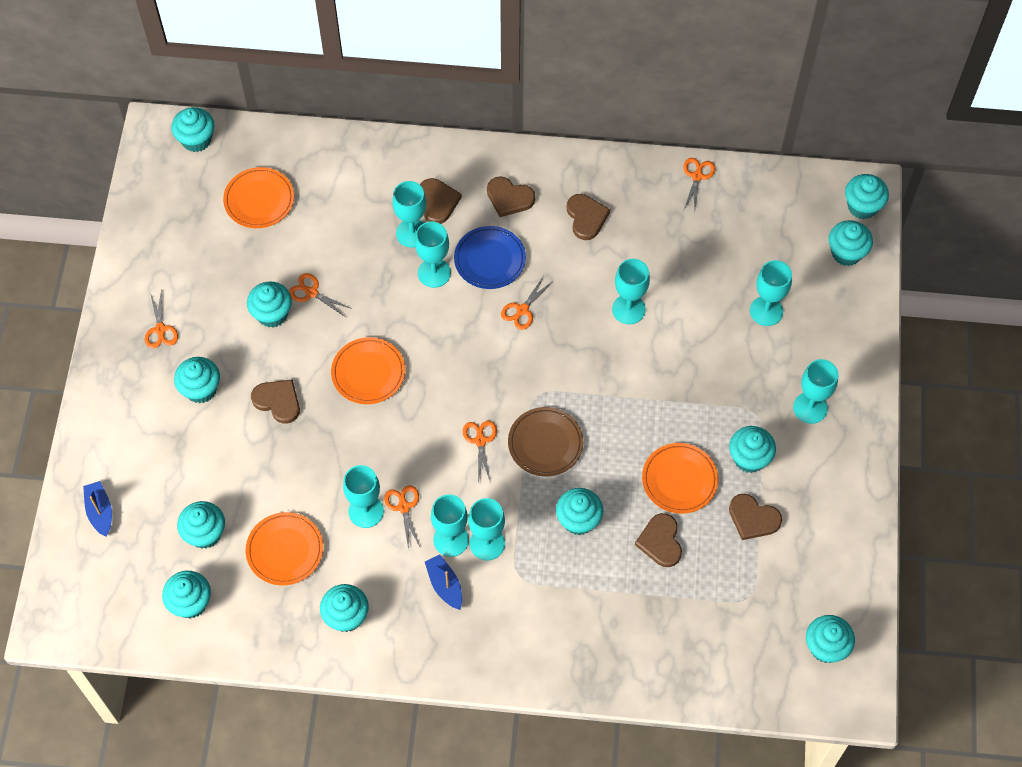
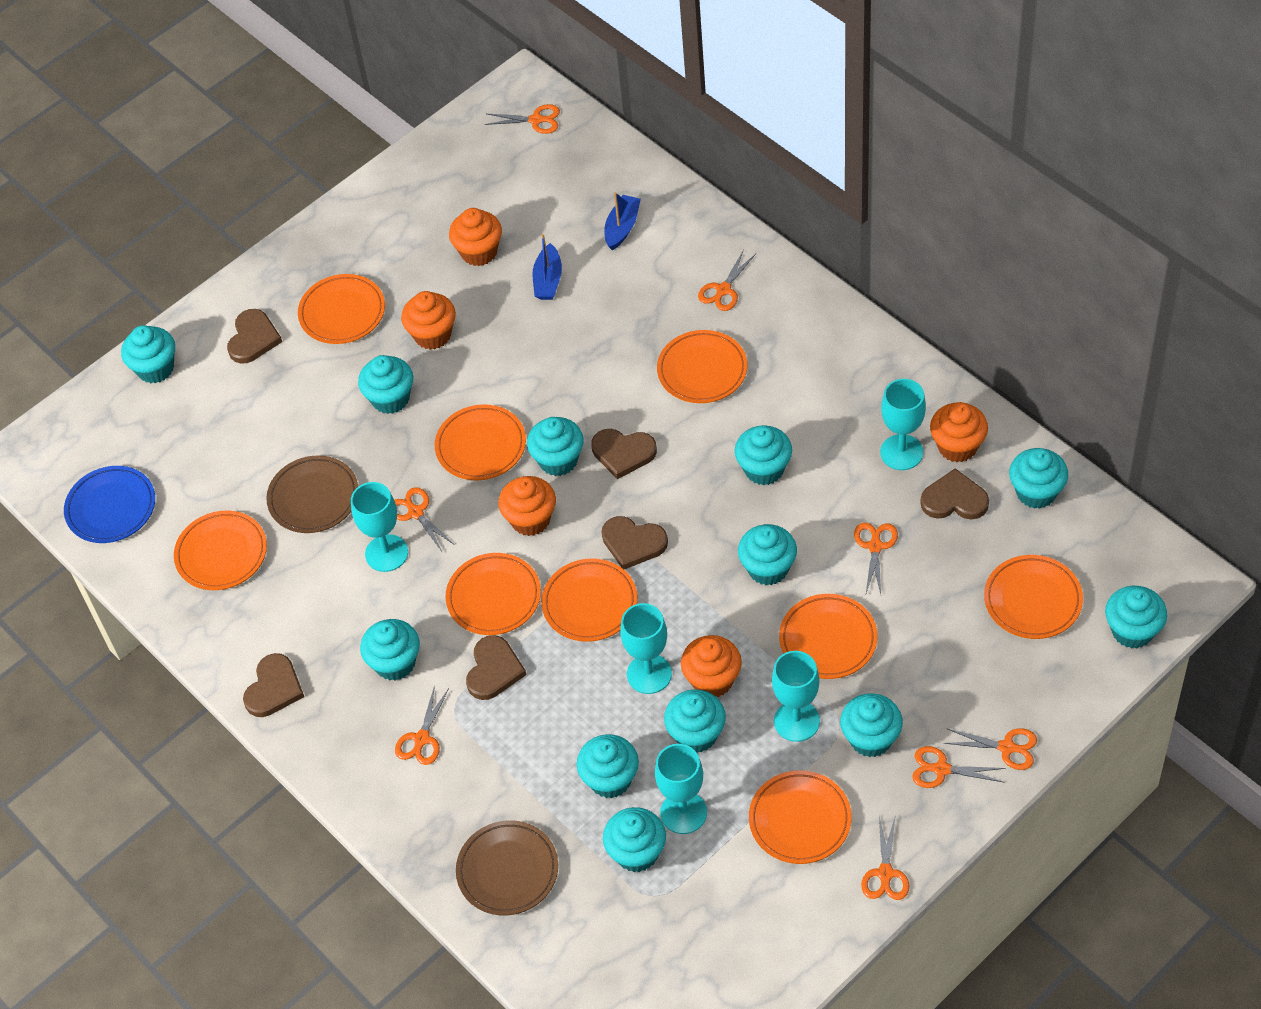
brown plate: [508,407,583,476] = 1 -> [266,456,358,533] [456,820,558,915] = 2
orange cupcake: none = 0 -> [401,291,456,350] [449,208,502,266] [498,476,556,536] [681,635,742,697] [930,402,988,462] = 5
orange plate: [223,167,294,228] [246,512,323,585] [331,337,405,404] [642,443,718,514] = 4 -> [174,510,267,590] [298,274,385,344] [435,404,526,481] [445,553,541,635] [541,559,637,642] [657,330,747,403] [749,770,852,864] [779,594,878,679] [984,555,1083,639] = 9
orange scissors: [145,291,178,348] [289,273,352,317] [384,485,420,551] [463,421,497,483] [501,276,554,330] [683,158,715,209] = 6 -> [394,487,455,553] [395,685,449,765] [485,104,560,134] [698,250,756,311] [854,523,898,594] [861,817,910,900] [912,746,1006,788] [944,728,1037,770] = 8
turquoise cupcake: [162,571,211,618] [171,107,214,152] [174,357,220,403] [177,501,225,549] [247,281,292,328] [320,584,369,632] [556,488,603,535] [729,426,776,473] [806,615,855,663] [829,220,873,266] [845,174,889,219] = 11 -> [121,325,175,383] [358,355,413,414] [360,619,420,681] [527,417,584,476] [577,734,639,798] [603,807,666,872] [664,689,726,753] [735,425,792,485] [738,524,797,585] [840,693,903,757] [1009,448,1068,509] [1105,586,1167,649] = 12
turquoise goblet: [343,465,384,528] [392,181,426,248] [415,221,451,288] [431,494,469,557] [468,498,505,560] [612,259,650,324] [750,260,792,326] [793,359,838,424] = 8 -> [351,482,408,572] [620,603,672,694] [655,744,707,834] [772,651,820,742] [880,379,926,470] = 5

